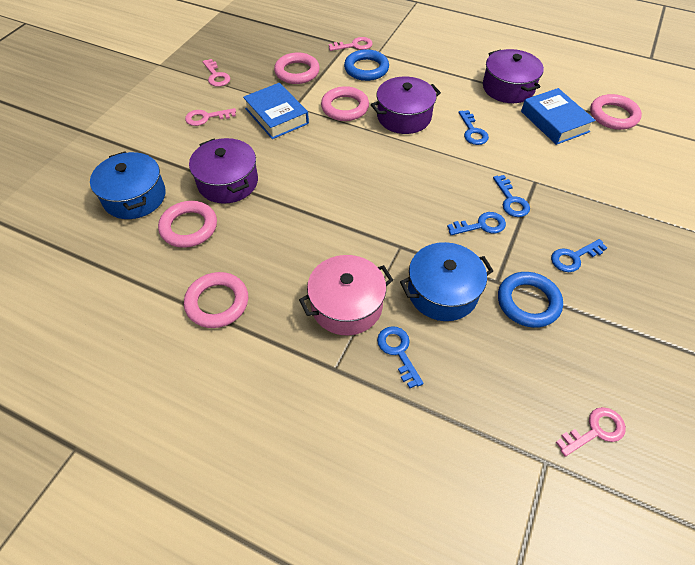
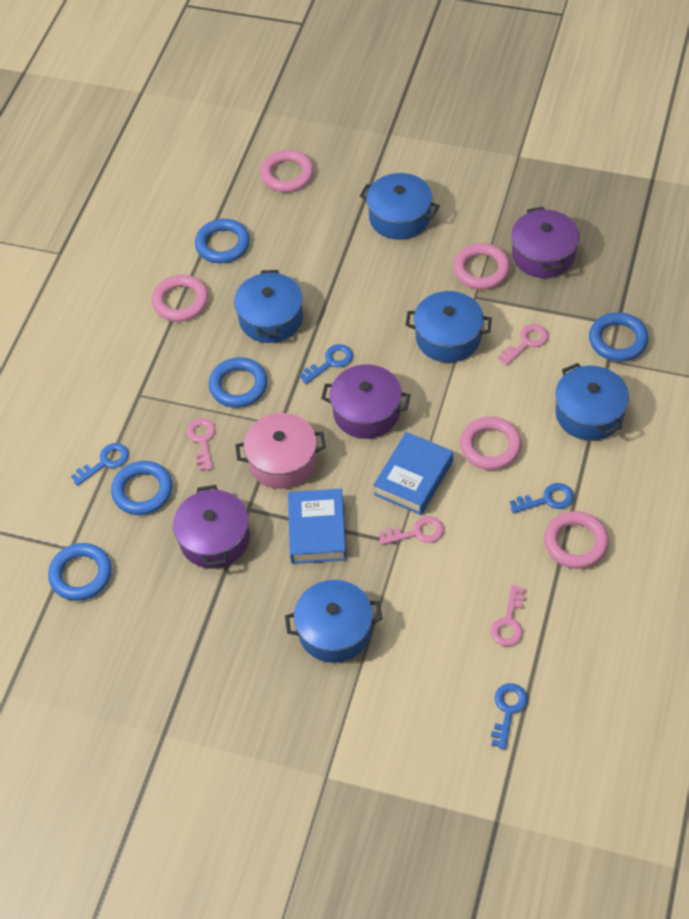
blue key: [377,326,423,388] [447,212,506,235] [459,110,489,145] [493,175,530,217] [551,239,607,272] = 5 -> [71,443,129,486] [299,344,353,384] [491,683,528,749] [510,483,574,513] = 4
blue pot: [90,152,166,219] [400,242,493,321] = 2 -> [234,270,303,343] [285,580,382,663] [360,173,440,240] [405,291,492,363] [555,363,629,441] = 5
blue ring: [344,49,389,81] [498,272,563,328] = 2 -> [48,543,112,601] [111,461,173,515] [195,219,250,263] [209,357,268,408] [589,312,649,362] = 5

